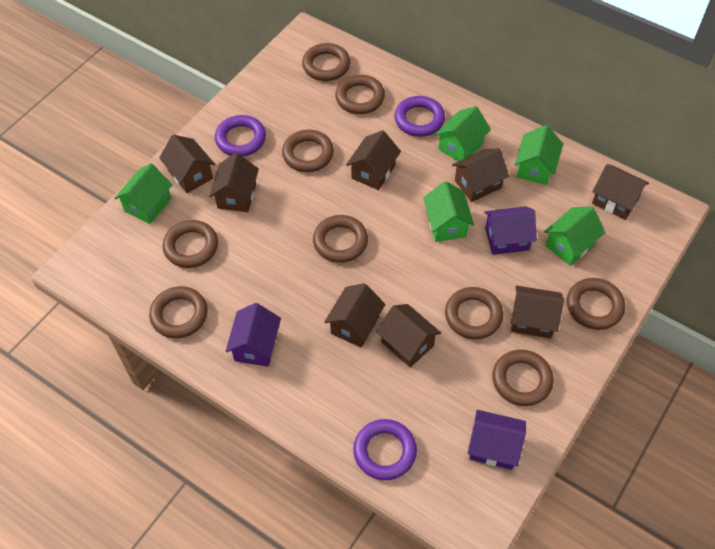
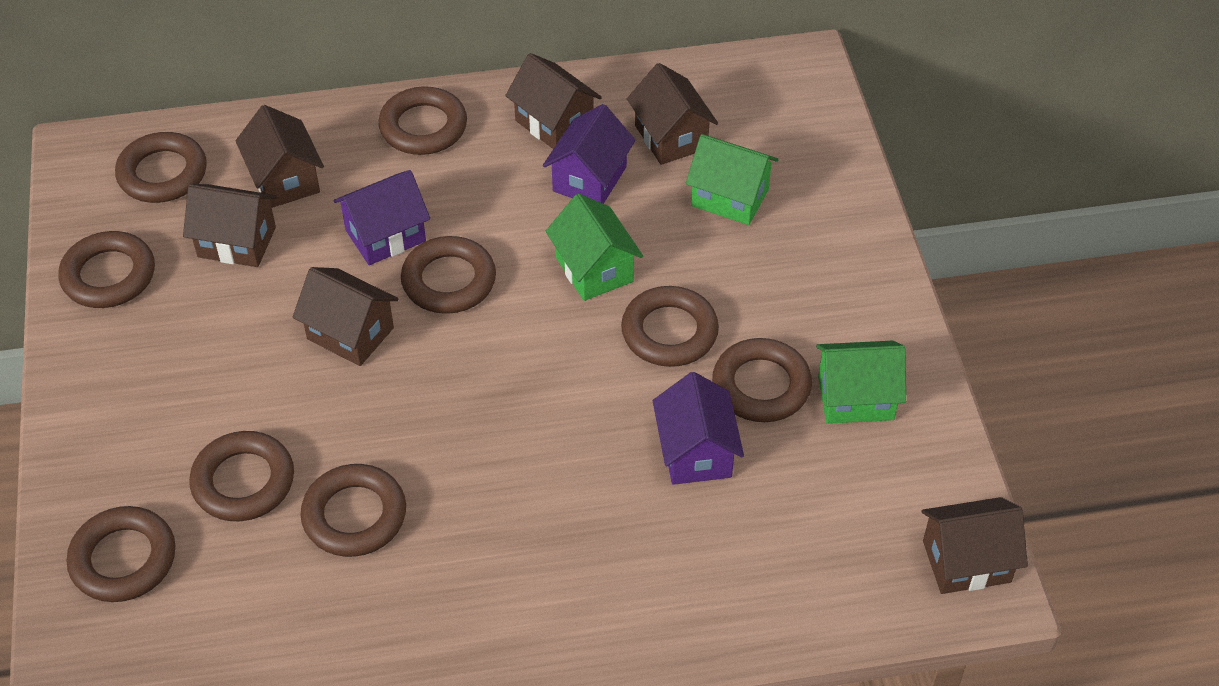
brown house: [159,134,215,193] [209,153,259,212] [324,283,385,347] [346,130,401,190] [376,304,441,367] [452,148,509,202] [511,286,564,338] [592,164,649,220] = 8 -> [183,184,277,267] [236,105,324,208] [292,267,399,366] [505,53,602,149] [627,63,718,165] [921,497,1028,594] = 6
green house: [114,163,173,224] [423,181,474,242] [435,106,491,161] [515,125,563,185] [544,206,605,266] = 5 -> [546,194,643,301] [686,134,778,225] [816,341,906,424] = 3
purple ring: [215,115,266,157] [353,419,417,480] [395,96,445,137] = 3 -> none = 0

